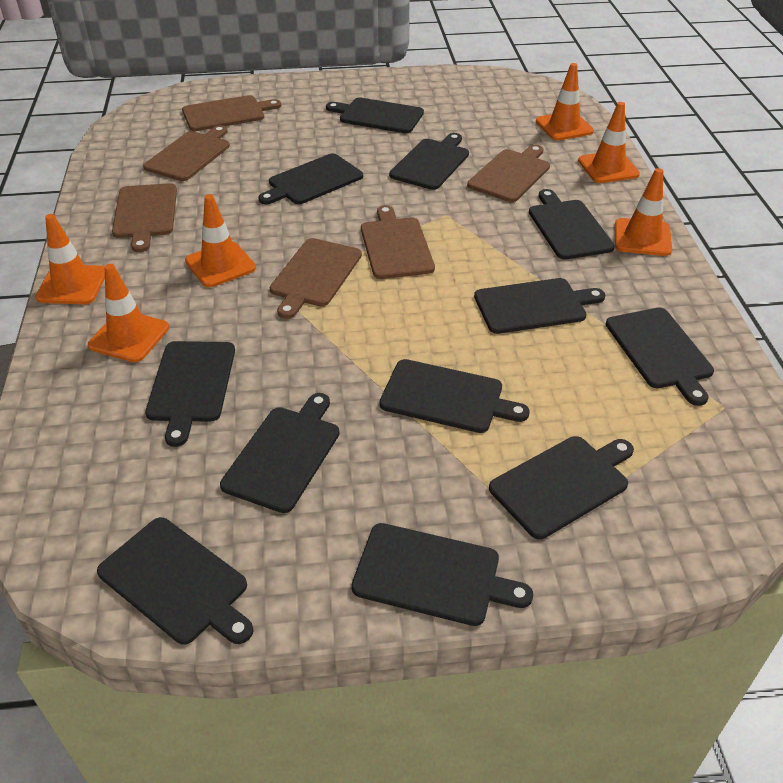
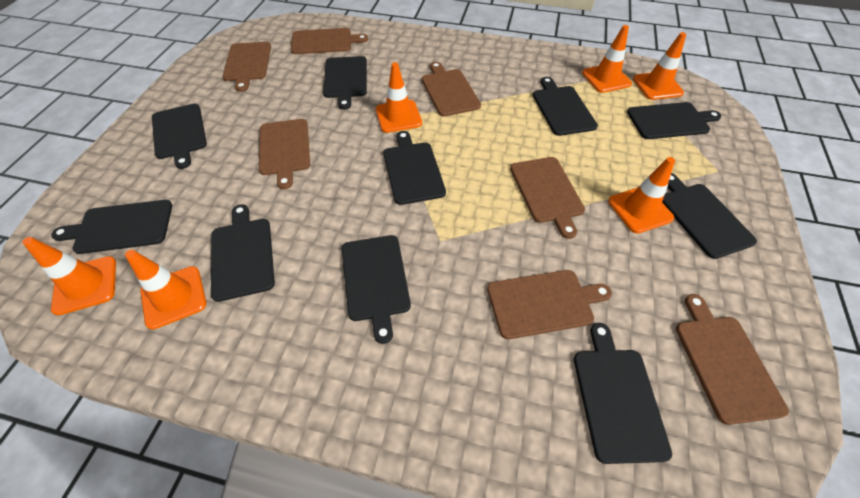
black cutting board: [97,517,254,645] [145,341,235,447] [220,393,340,513] [258,154,363,204] [326,98,424,133] [351,523,533,626] [379,359,530,433] [389,133,469,190] [474,278,605,334] [489,436,634,539] [529,189,615,259] [606,307,714,406] = 12 -> [51,200,172,254] [152,104,207,169] [211,204,275,302] [323,56,367,110] [341,235,411,344] [383,131,446,205] [533,77,598,136] [574,323,672,464] [627,102,721,139] [662,173,757,259] = 10
brown cutting board: [112,183,177,252] [143,125,230,181] [182,95,281,131] [270,238,362,319] [361,205,435,279] [467,145,550,202] = 6 -> [223,42,271,92] [259,119,310,189] [291,28,368,54] [422,62,481,117] [487,270,612,339] [510,157,585,239] [676,294,789,425] = 7

